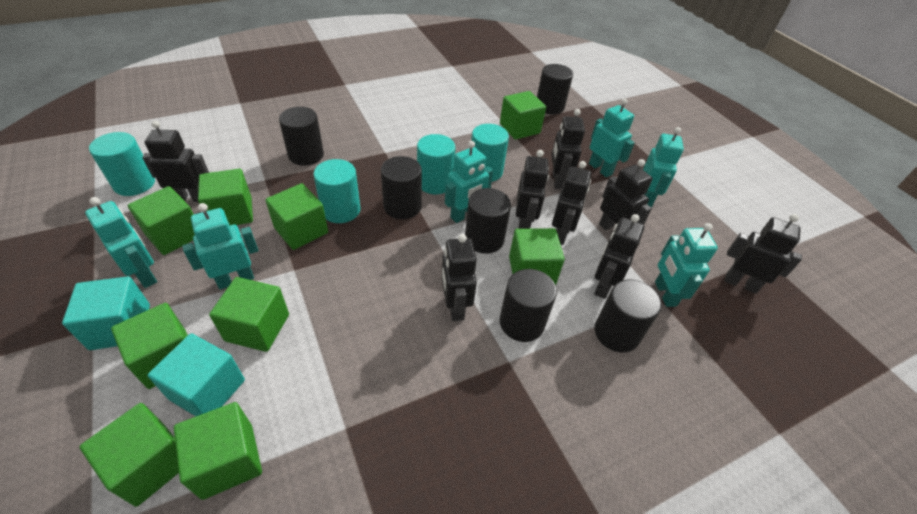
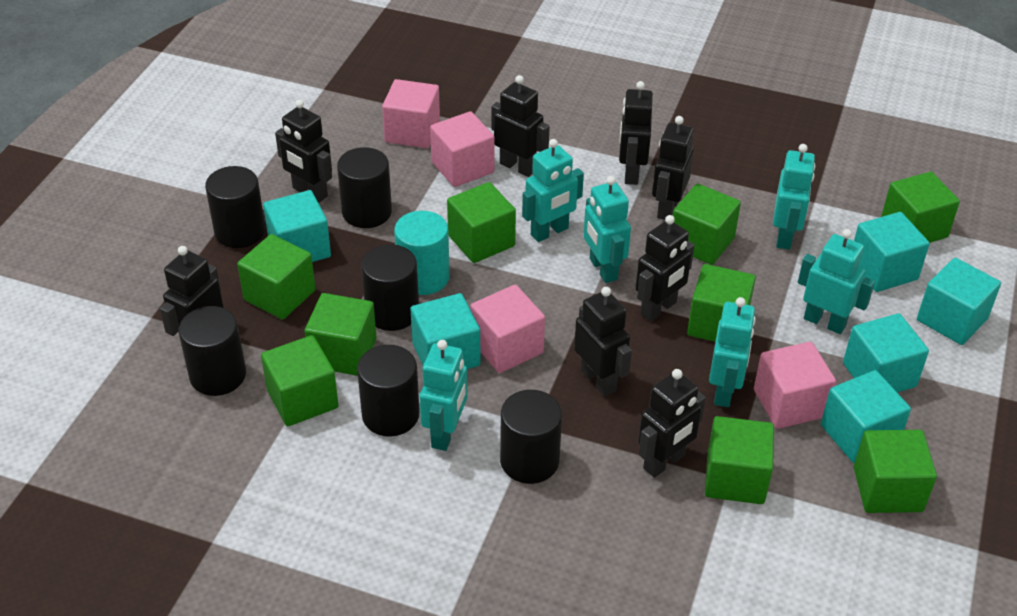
pink cube: none = 0 -> [382,79,440,148] [430,111,495,187] [470,285,545,373] [754,342,836,429] = 4
turquoise cube: [62,276,150,350] [148,333,245,416] = 2 -> [263,190,331,262] [410,293,480,369] [821,370,911,463] [843,313,929,393] [854,212,930,292] [917,258,1001,345] = 6
turquoise cylinder: [89,132,155,196] [313,159,360,223] [417,134,456,194] [471,124,509,182] = 4 -> [394,211,450,295] = 1

